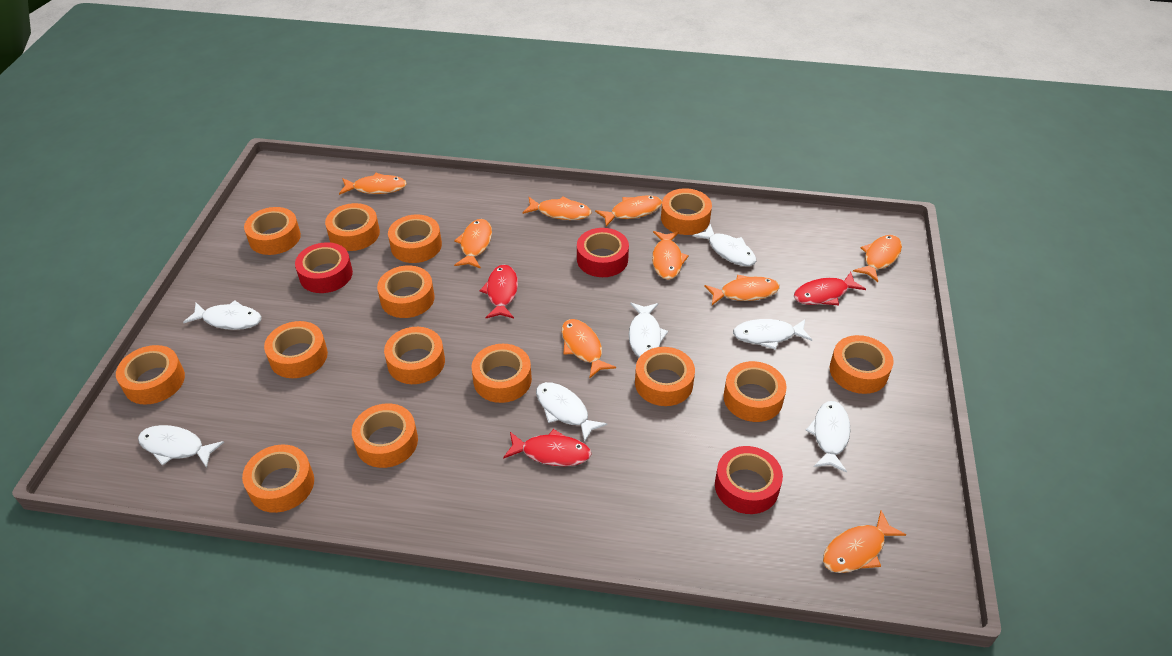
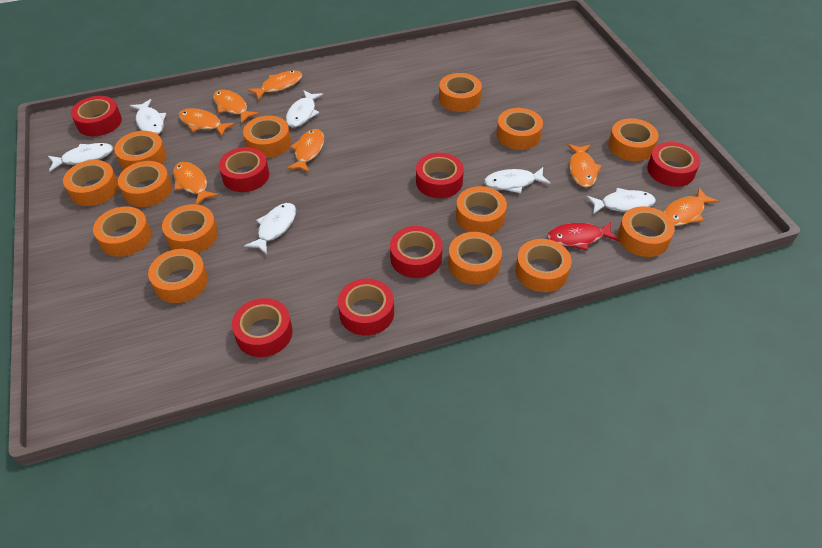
orange fish: [339,173,407,195] [454,219,492,269] [522,197,591,220] [562,319,616,378] [595,195,662,226] [652,231,689,279] [704,275,780,305] [823,510,906,573] [853,235,902,282] = 9 -> [173,162,219,205] [178,108,235,137] [213,90,259,124] [247,71,302,100] [287,129,324,172] [567,144,602,187] [663,187,719,226] = 7
red fish: [480,265,518,318] [503,429,592,466] [794,272,866,305] = 3 -> [547,221,619,251] = 1
red tape: [295,242,353,293] [577,228,629,277] [715,446,783,514] = 3 -> [71,96,122,136] [219,147,269,192] [232,298,293,357] [338,278,394,336] [390,226,443,278] [416,153,464,198] [647,142,700,187] = 7
white fish: [138,425,224,468] [183,300,262,330] [536,382,607,442] [629,303,668,357] [693,224,756,266] [733,319,812,350] [806,401,851,473] = 7 -> [48,143,114,172] [130,99,166,134] [244,203,296,255] [286,90,323,127] [484,167,550,193] [586,188,656,214] = 6

